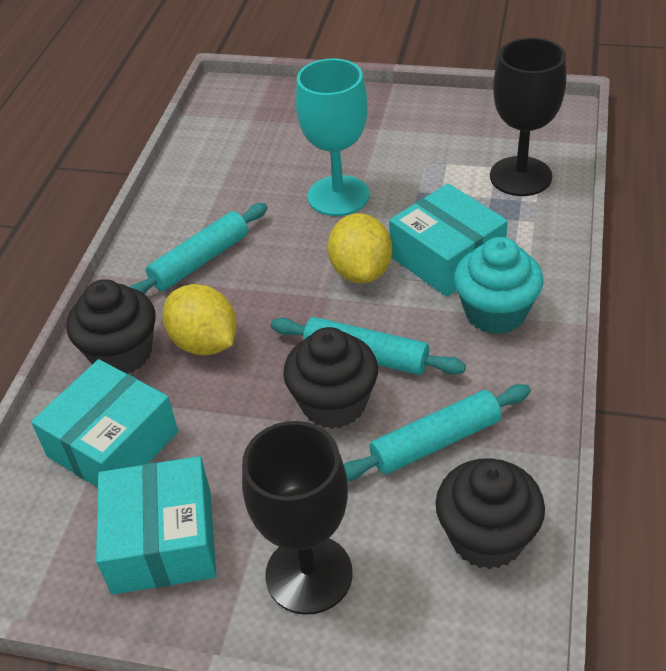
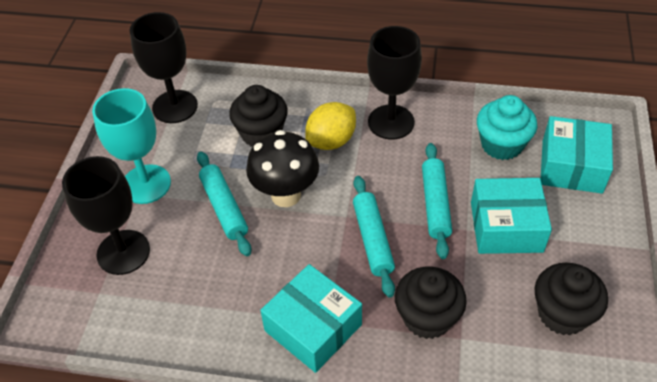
black goblet: [242,421,353,615] [490,38,566,196] = 2 -> [62,156,150,275] [130,12,198,123] [367,26,422,140] = 3
black mushroom: none = 0 -> [246,130,319,207] = 1
yellow lemon: [163,284,237,355] [327,213,392,283] = 2 -> [305,102,356,150] = 1

